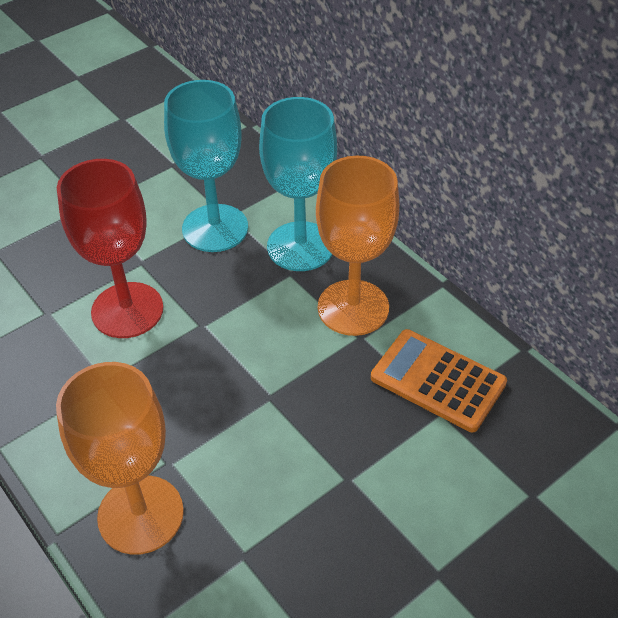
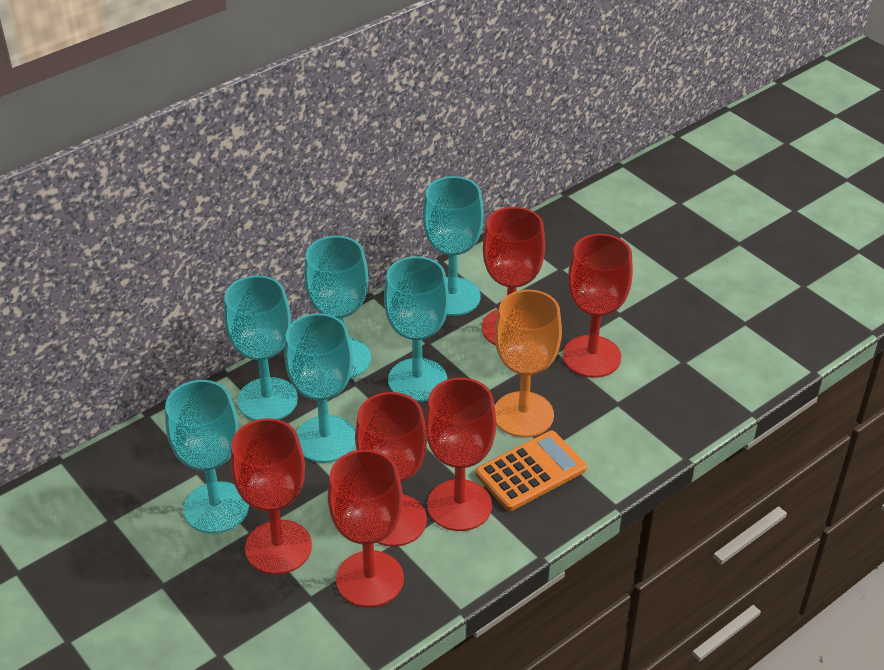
orange goblet: [56,362,184,555] [316,156,399,336] = 2 -> [495,290,562,437] = 1
red goblet: [57,159,163,338] = 1 -> [231,418,312,575] [328,449,404,607] [355,392,427,547] [425,378,496,531] [482,207,545,345] [563,234,633,378] = 6
turquoise goblet: [164,80,248,252] [259,97,337,271] = 2 -> [165,380,249,534] [224,275,298,421] [284,313,355,463] [304,236,371,378] [384,256,449,402] [423,176,484,316] = 6

